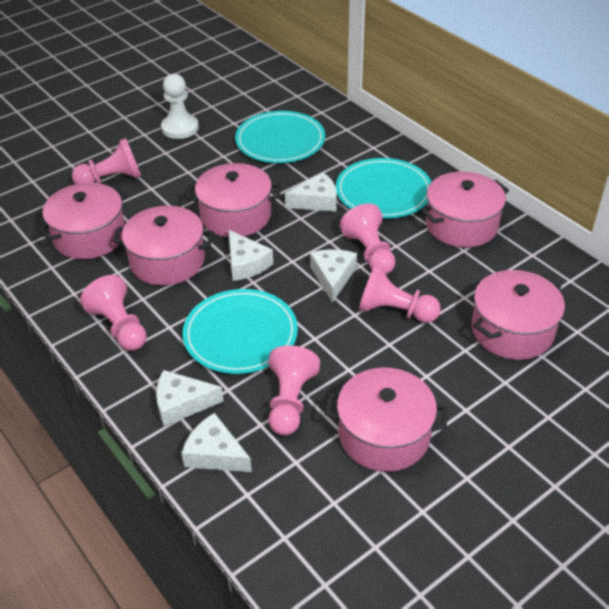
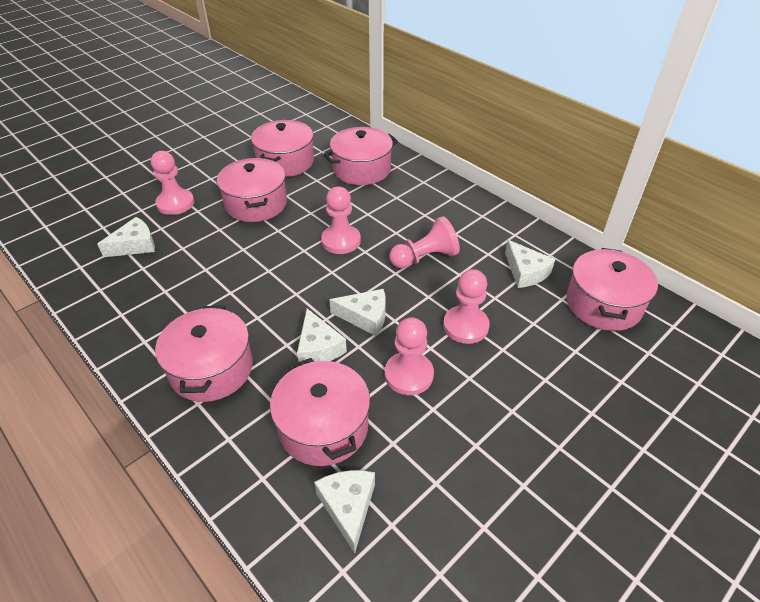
turquoise plate: [183,289,298,374] [235,111,325,163] [336,158,432,218] = 3 -> none = 0
white pawn: [161,74,199,139] = 1 -> none = 0

